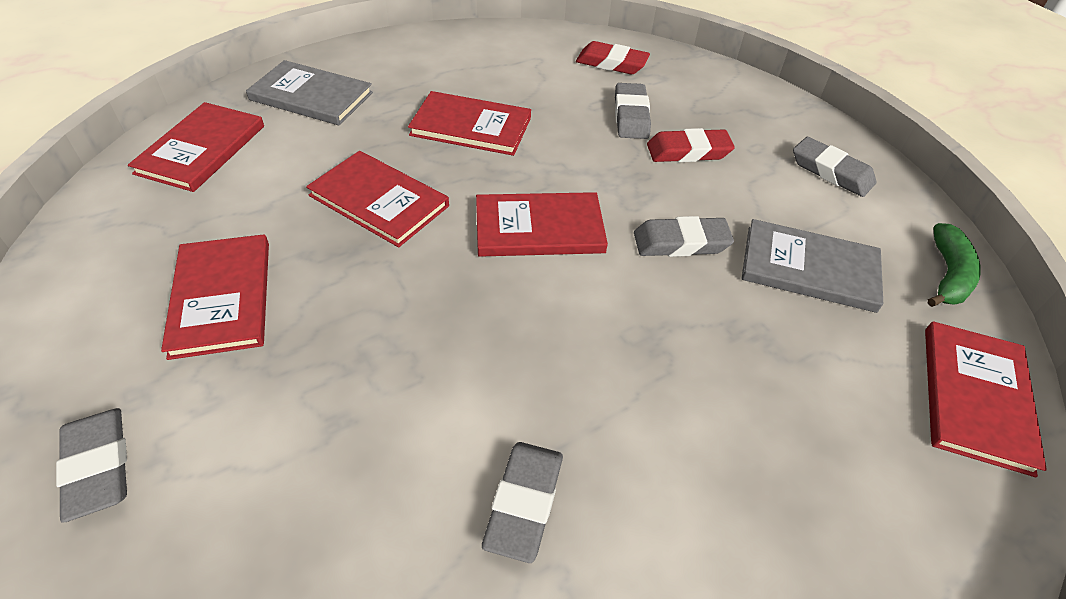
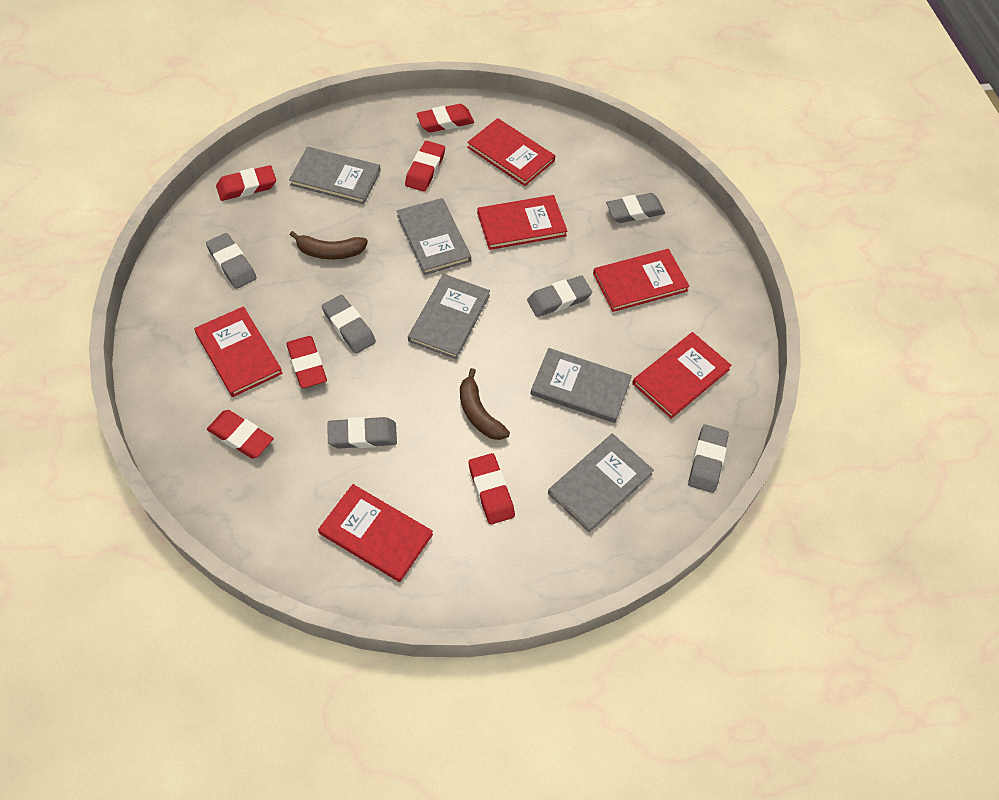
brown banana: none = 0 -> [290,231,368,259] [460,368,510,440] = 2
green banana: [928,223,981,307] = 1 -> none = 0
grey book: [246,60,373,125] [741,219,883,313] = 2 -> [289,147,381,204] [397,198,471,275] [408,274,490,359] [531,348,632,423] [548,433,654,532] = 5
grey eraser: [56,408,127,523] [482,442,563,563] [615,83,651,139] [634,216,734,257] [793,137,876,197] = 5 -> [206,233,257,289] [322,295,376,354] [327,417,397,449] [527,275,592,317] [606,193,665,223] [688,424,729,493] = 6
red eraser: [576,41,650,74] [647,128,735,162] = 2 -> [207,410,274,458] [216,165,276,201] [286,336,327,388] [405,141,445,192] [416,104,474,132] [469,453,515,524] = 6

